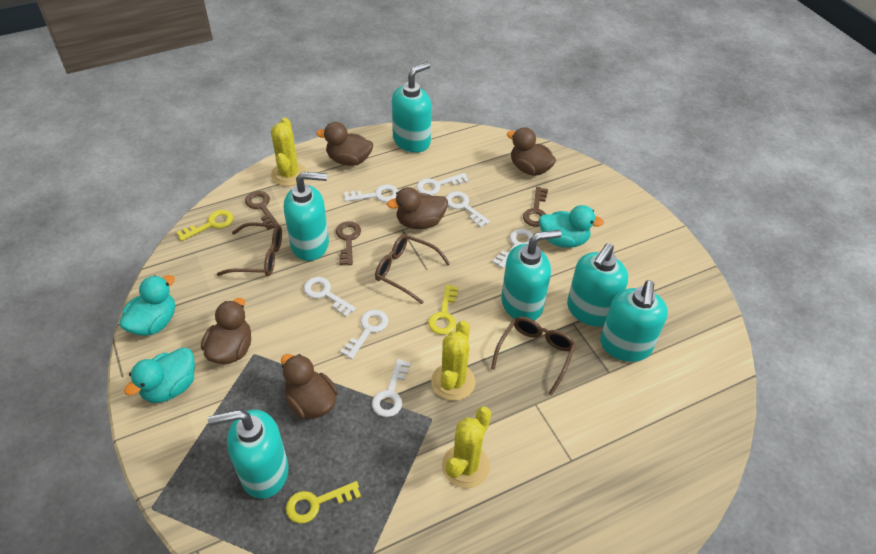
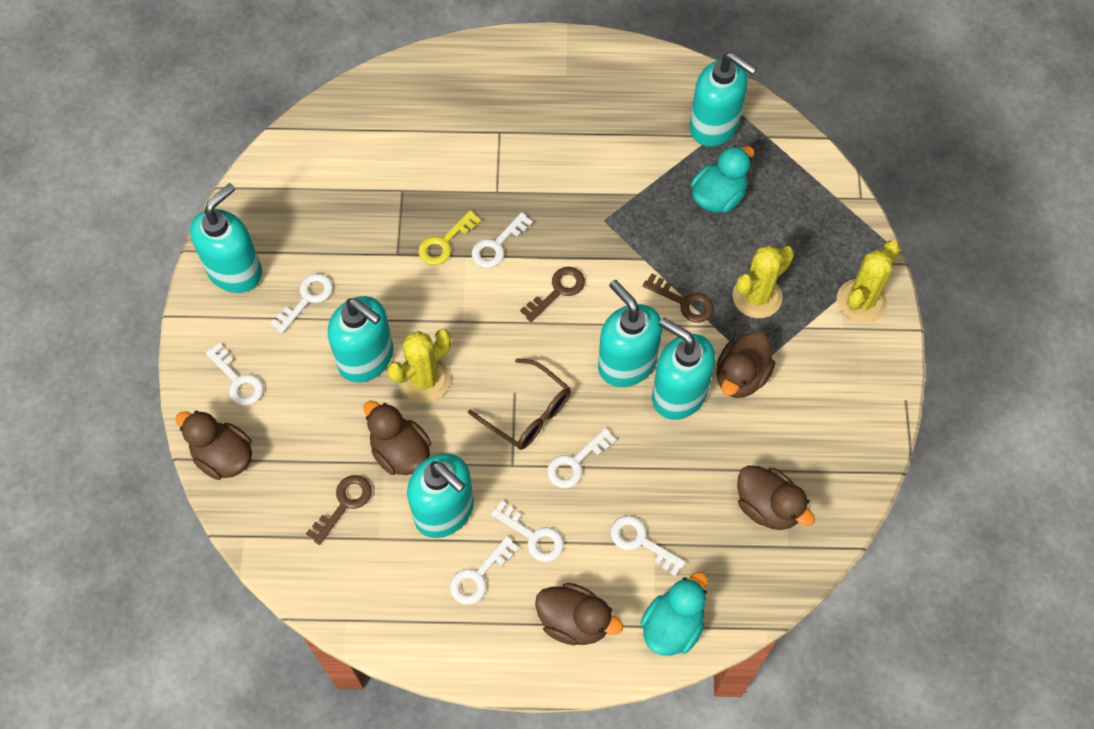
brown glasses: [217,222,282,276] [375,234,450,304] [491,317,576,396] = 3 -> [468,358,571,450] = 1
turquoise duck: [119,275,175,336] [124,347,195,403] [539,205,604,248] = 3 -> [640,572,708,656] [691,146,754,213] = 2
yellow key: [176,210,233,241] [286,481,361,523] [428,284,459,335] = 3 -> [419,210,481,265] = 1

